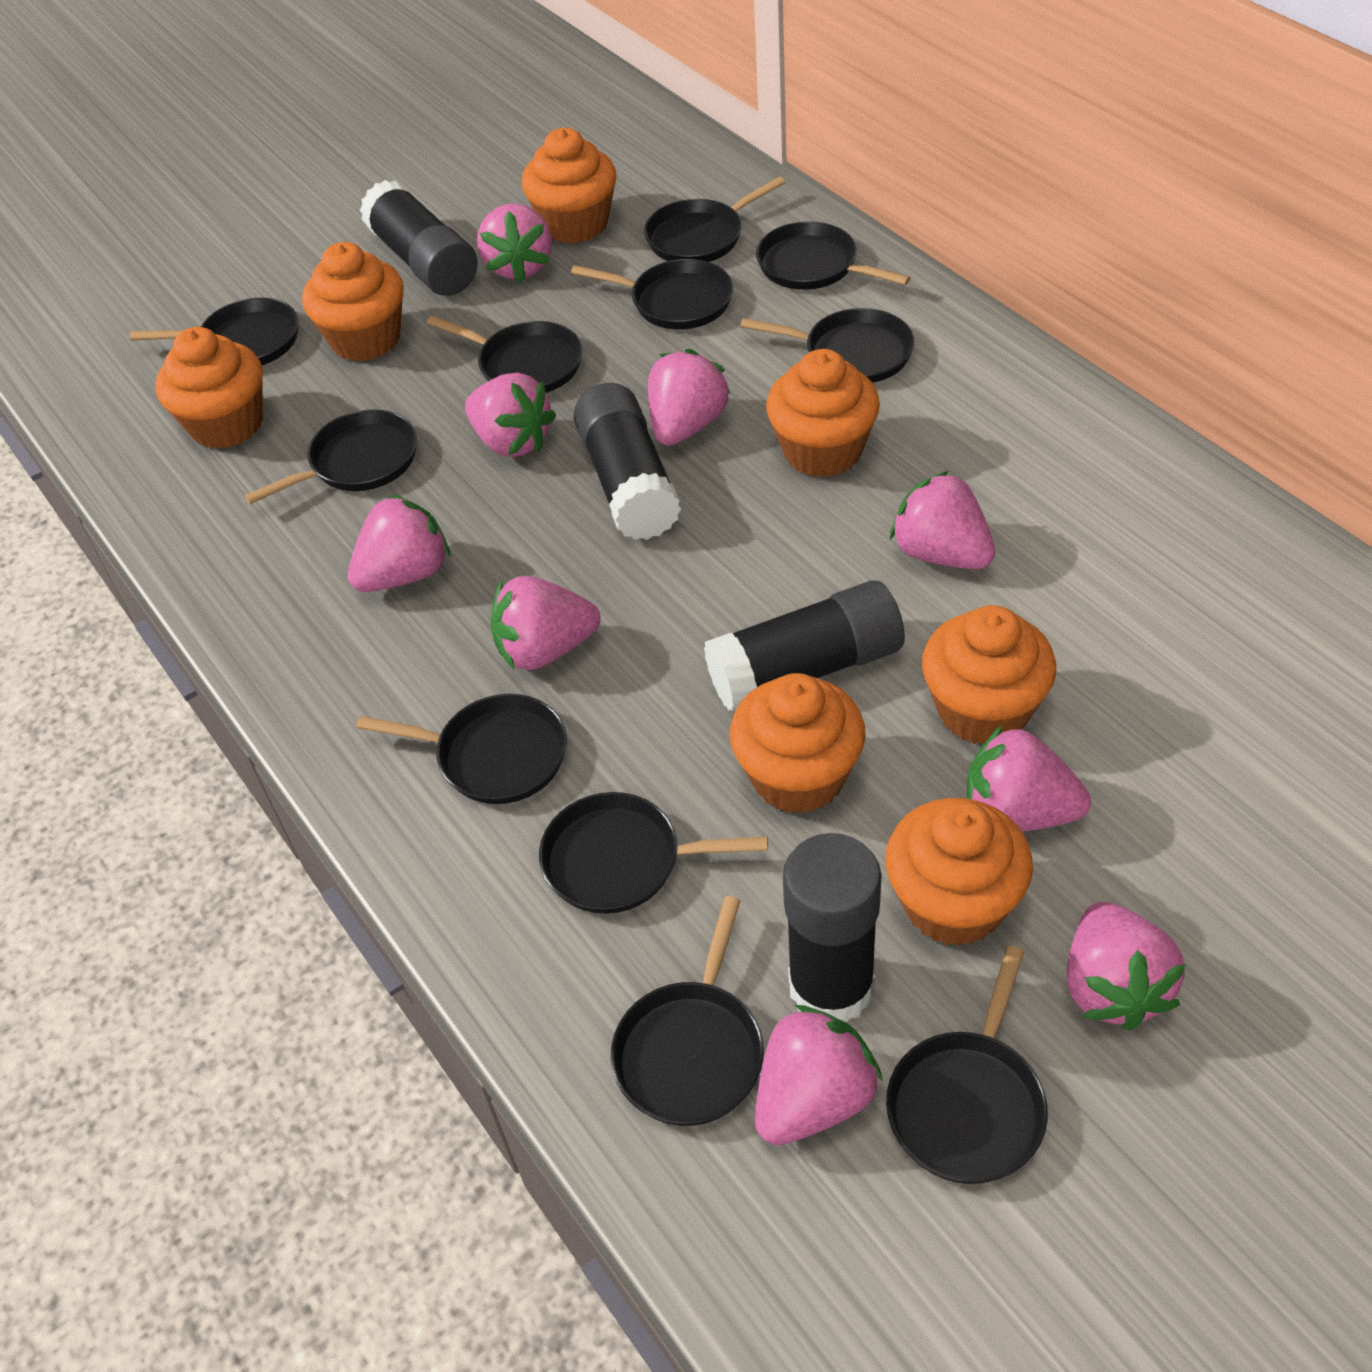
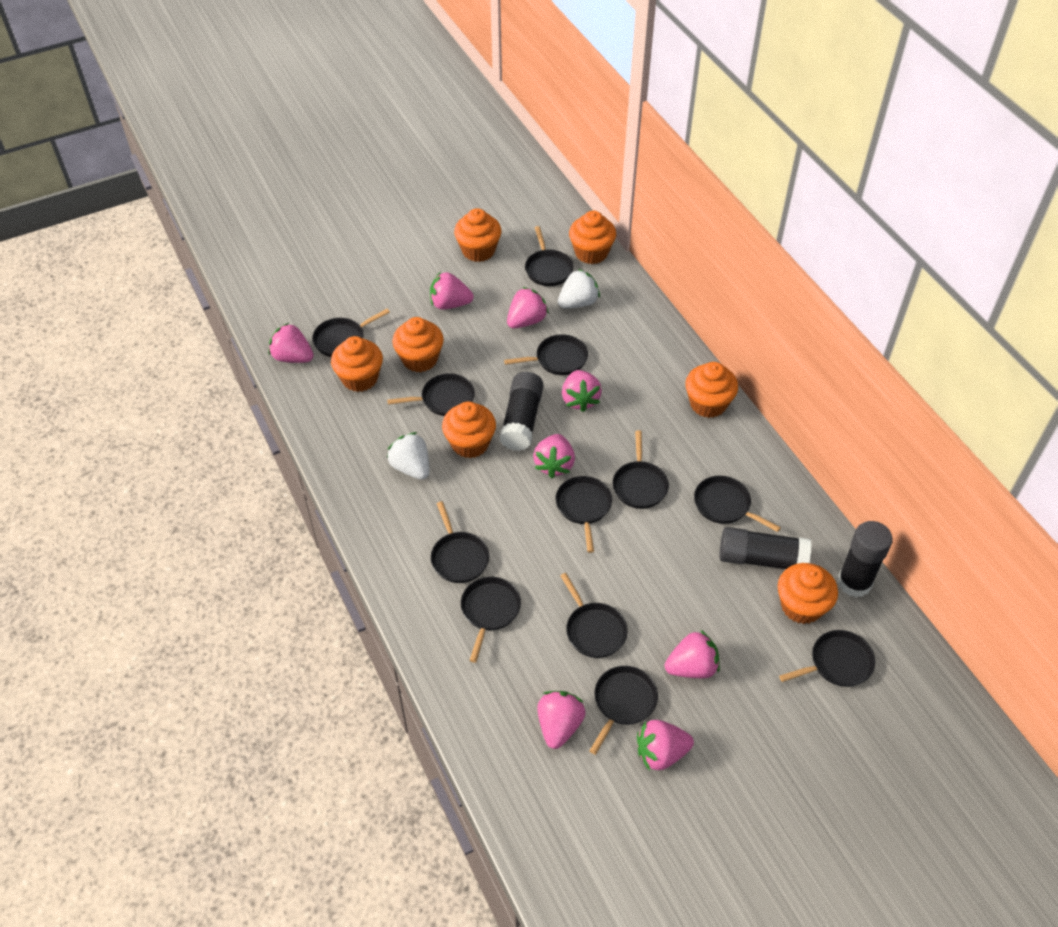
black glue stick: [360,180,478,296] [573,383,681,540] [704,581,905,712] [783,833,882,1022] = 4 -> [499,372,544,451] [719,527,812,569] [837,521,893,598] = 3
black pan: [129,298,298,365] [245,409,417,504] [356,694,567,804] [427,315,583,393] [539,792,768,914] [571,259,733,330] [611,896,764,1126] [644,177,786,262] [740,308,915,383] [756,221,911,290] [886,946,1048,1184] = 11 -> [312,309,390,357] [387,373,475,416] [431,501,489,583] [461,577,521,663] [504,334,588,375] [525,226,573,286] [556,476,612,553] [560,573,628,658] [589,666,658,755] [613,430,669,509] [694,476,781,532] [779,630,875,687] = 12
pink strawberry: [348,494,451,592] [465,373,556,457] [477,204,552,283] [491,576,601,670] [648,349,731,446] [755,1005,883,1145] [890,471,995,569] [967,725,1091,832] [1067,902,1186,1030] = 9 -> [269,323,314,363] [430,272,474,309] [507,287,549,329] [533,434,575,478] [537,691,586,749] [562,370,602,412] [637,720,694,771] [665,630,720,678] = 8
white strawberry: none = 0 -> [387,432,430,480] [558,269,600,308] = 2

